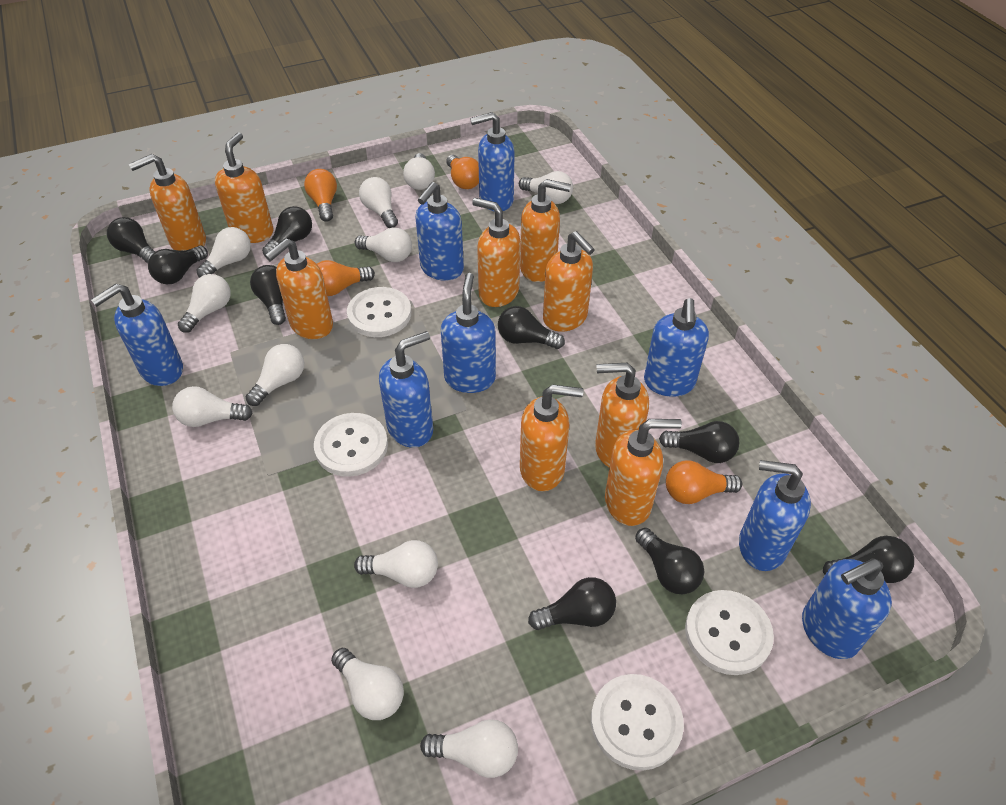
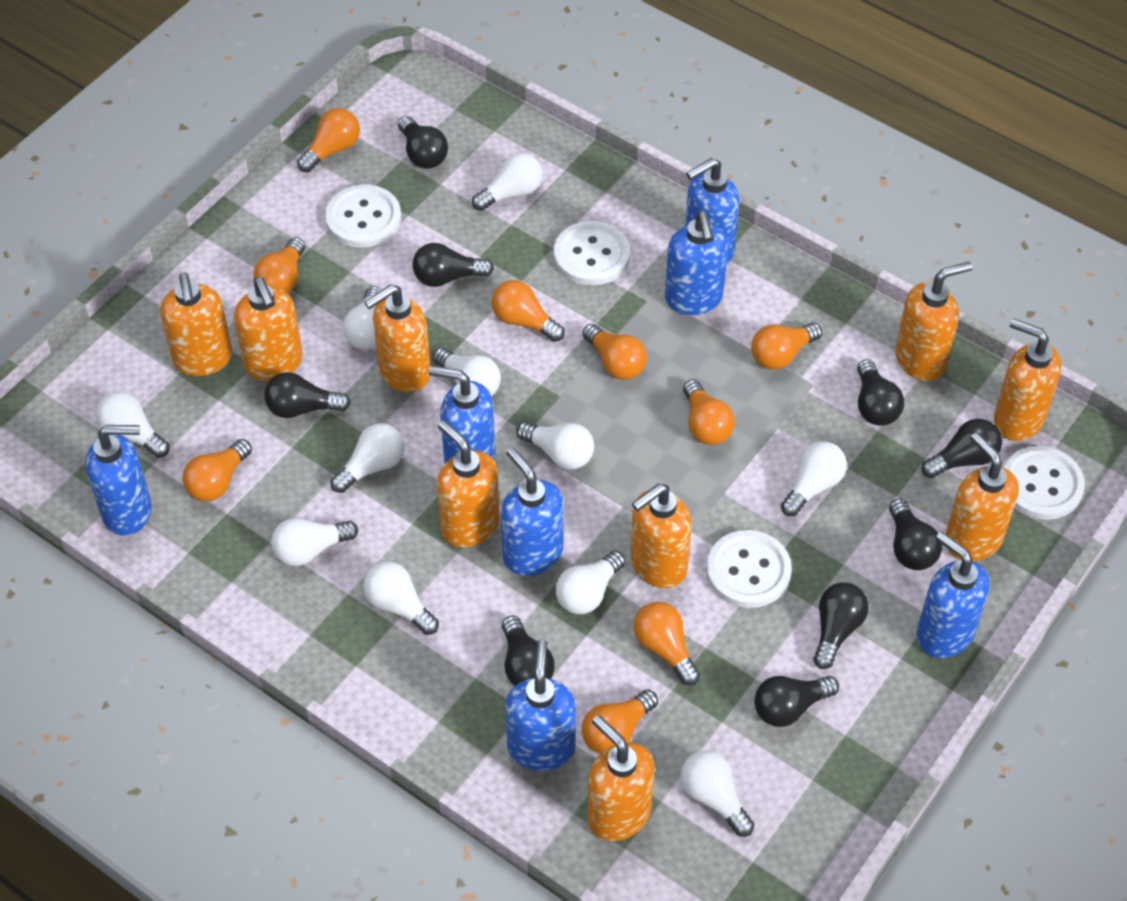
blue soap dispenser: [91,284,183,386] [379,331,433,448] [415,182,464,281] [441,273,496,393] [470,112,515,212] [644,298,709,397] [739,460,811,571] [802,559,892,659] = 8 -> [85,425,152,536] [429,366,495,463] [501,448,563,576] [505,640,576,771] [665,211,728,315] [685,158,740,264] [916,531,990,658] = 7
orange light bulb: [304,169,337,222] [317,260,375,296] [446,155,479,189] [666,460,742,504] = 4 -> [182,439,252,501] [253,237,305,294] [297,108,360,172] [491,280,565,342] [581,689,658,754] [582,324,647,380] [634,602,700,685] [683,379,735,445] [751,322,822,370] = 9

